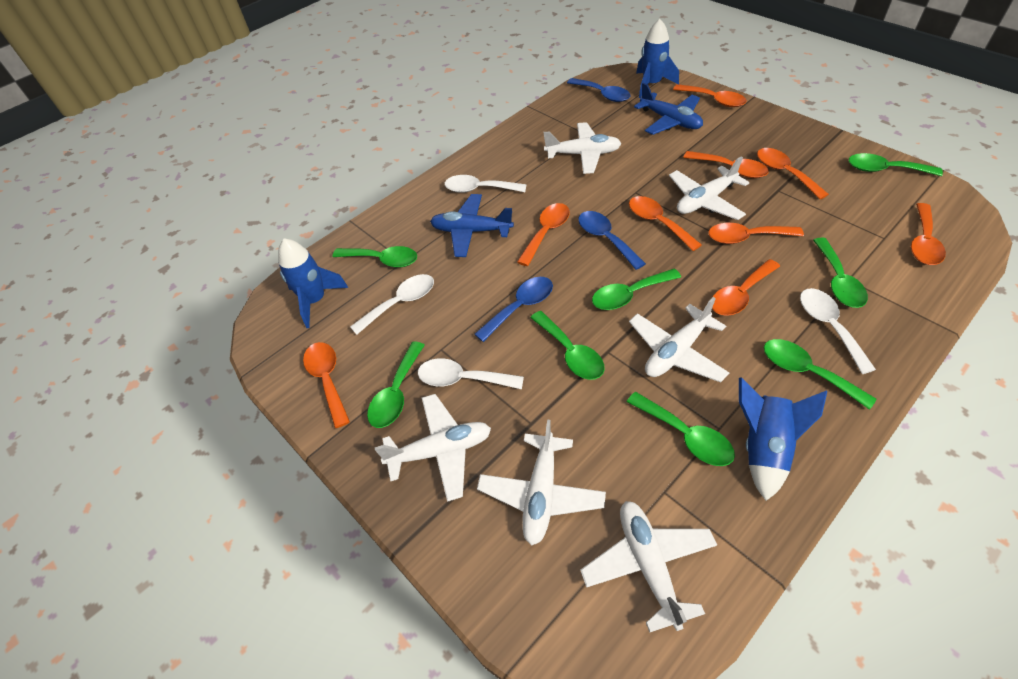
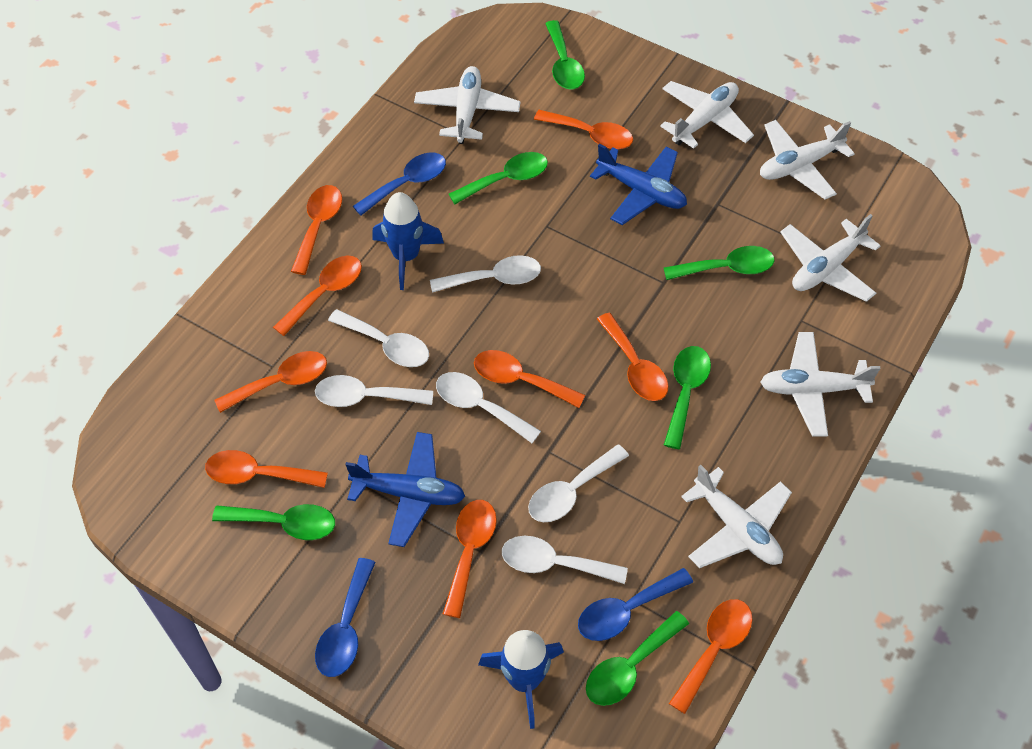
blue rocket: [278,238,348,328] [636,19,679,98] [739,377,827,501] = 3 -> [372,192,444,290] [478,630,564,729] = 2
green spoon: [333,246,417,268] [367,342,425,428] [530,311,605,380] [592,269,681,310] [627,392,735,466] [764,339,876,410] [813,238,868,308] [848,153,943,176] = 8 -> [212,504,335,540] [449,152,548,204] [545,20,585,89] [586,611,689,706] [664,246,774,280] [664,346,711,449] = 6
white spoon: [350,274,434,335] [418,358,524,389] [445,175,527,193] [800,288,876,374] = 4 -> [315,375,433,407] [328,309,429,367] [430,255,541,293] [436,372,541,443] [502,536,628,584] [528,444,629,522] = 6

